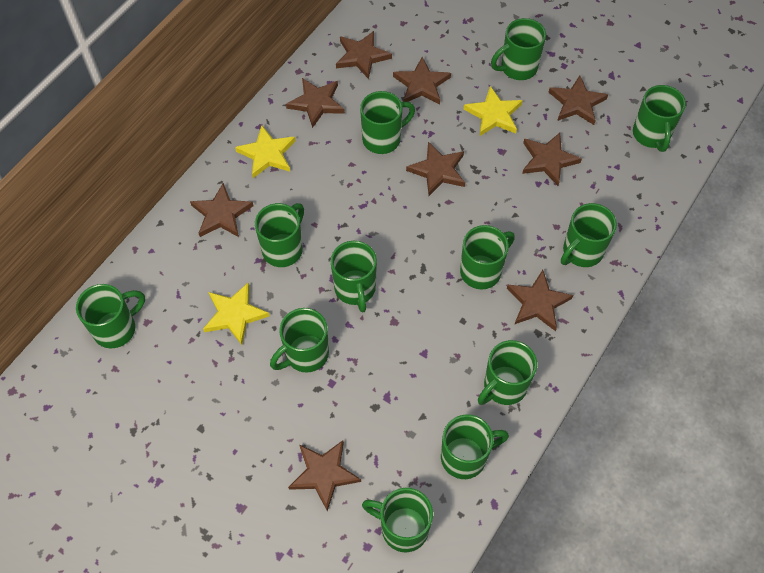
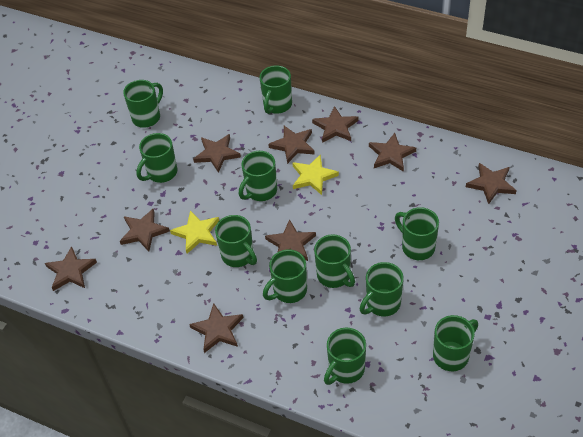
green mug: [76,284,145,348] [255,203,304,267] [270,308,329,373] [331,241,377,312] [360,91,415,154] [362,488,433,552] [441,414,509,479] [460,225,515,289] [478,340,537,405] [491,18,546,80] [561,203,617,267] [633,85,686,152] = 12 -> [123,80,163,128] [136,133,177,183] [215,215,257,267] [239,151,277,201] [260,65,292,114] [263,249,307,303] [314,234,355,288] [324,328,366,385] [360,262,404,316] [395,207,439,260] [433,315,478,371] = 11
yellow star: [203,283,269,345] [235,125,295,178] [464,86,523,137] = 3 -> [170,210,219,254] [292,155,339,195] = 2

